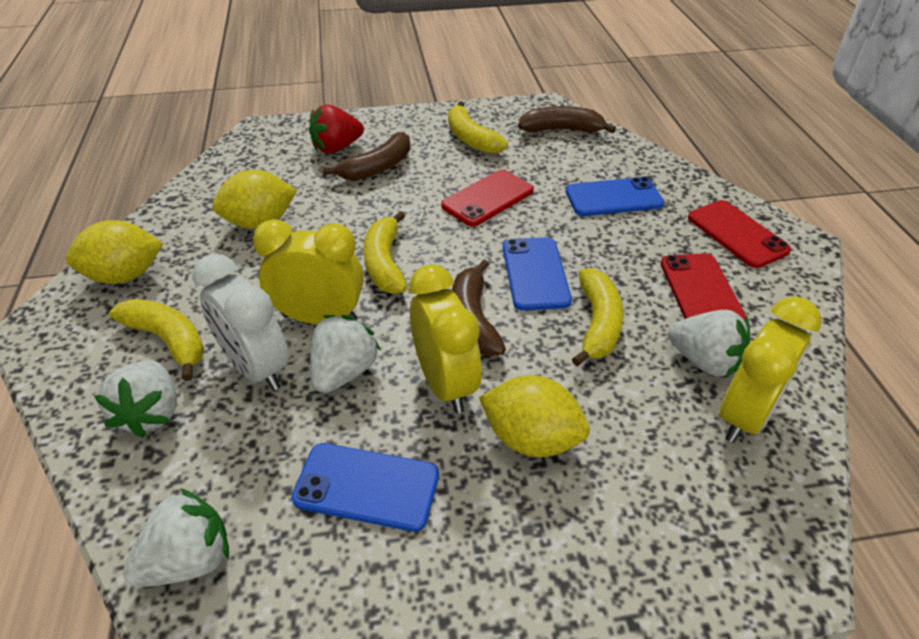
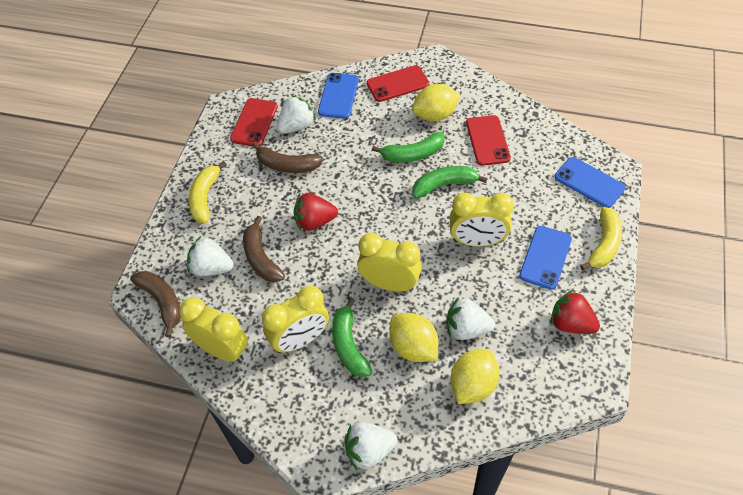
green banana: none = 0 -> [332,298,372,377] [372,132,445,163] [412,166,488,198] = 3
red strawberry: [309,105,364,153] = 1 -> [294,193,338,231] [550,290,600,334] = 2
white clock: [192,254,289,391] = 1 -> none = 0
yellow banana: [109,299,204,381] [364,211,407,294] [448,101,508,154] [572,268,624,366] = 4 -> [189,161,227,224] [580,207,622,271] = 2
yellow clock: [253,219,364,324] [409,264,482,413] [720,297,822,443] = 3 -> [179,297,248,362] [262,286,329,353] [357,233,422,292] [450,192,514,247] = 4

